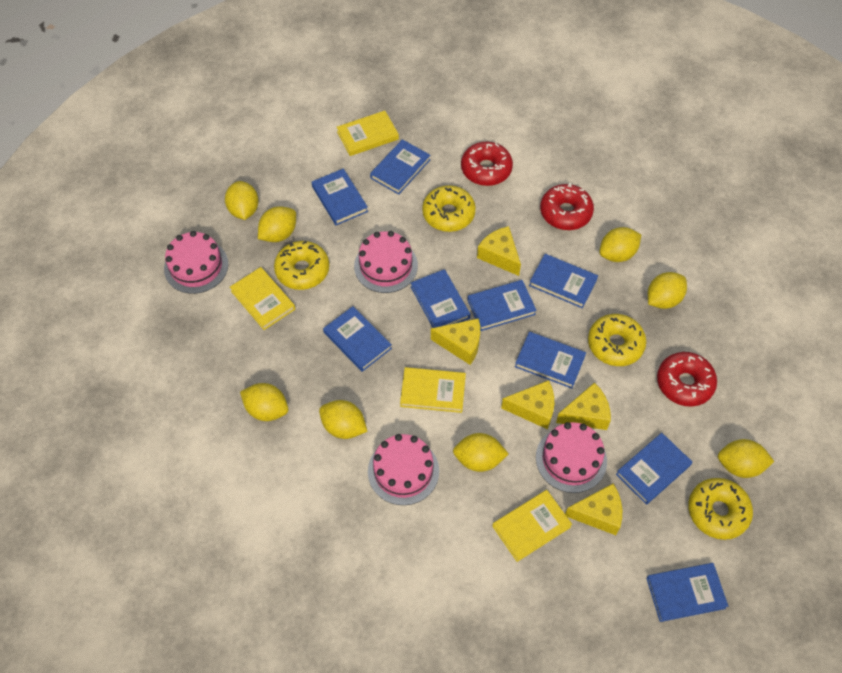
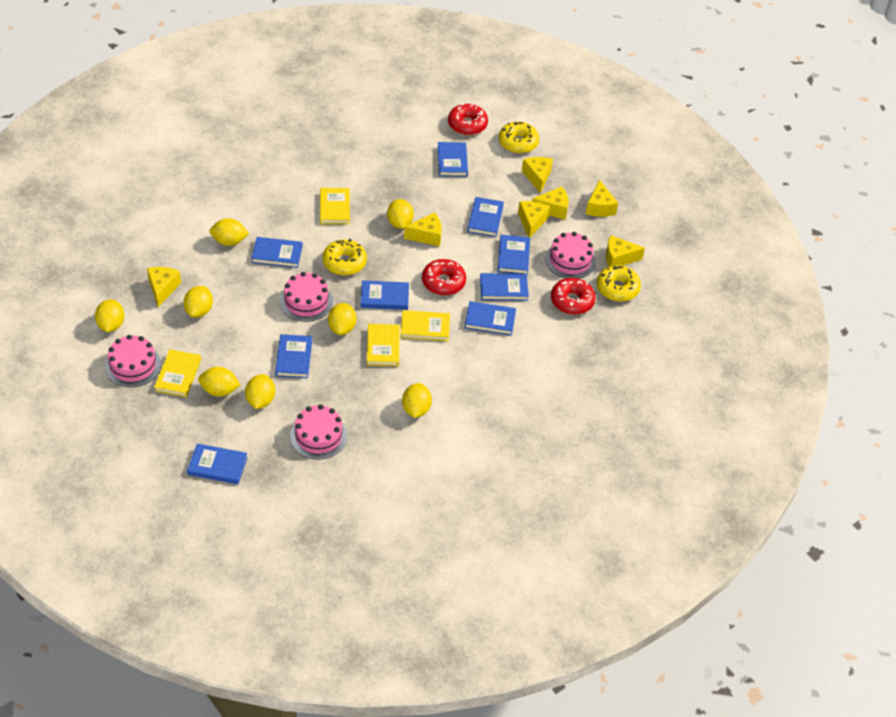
yellow cheese: [431,318,480,365] [477,226,521,276] [501,380,554,429] [556,382,611,430] [565,484,622,535] = 5 -> [147,267,181,307] [404,212,442,246] [518,201,550,237] [522,157,553,193] [532,187,568,220] [586,180,618,217] [606,235,645,267] = 7
yellow donut: [274,241,329,290] [422,185,476,232] [588,314,646,366] [688,478,753,540] = 4 -> [323,239,367,275] [499,122,539,154] [597,265,641,302] = 3

